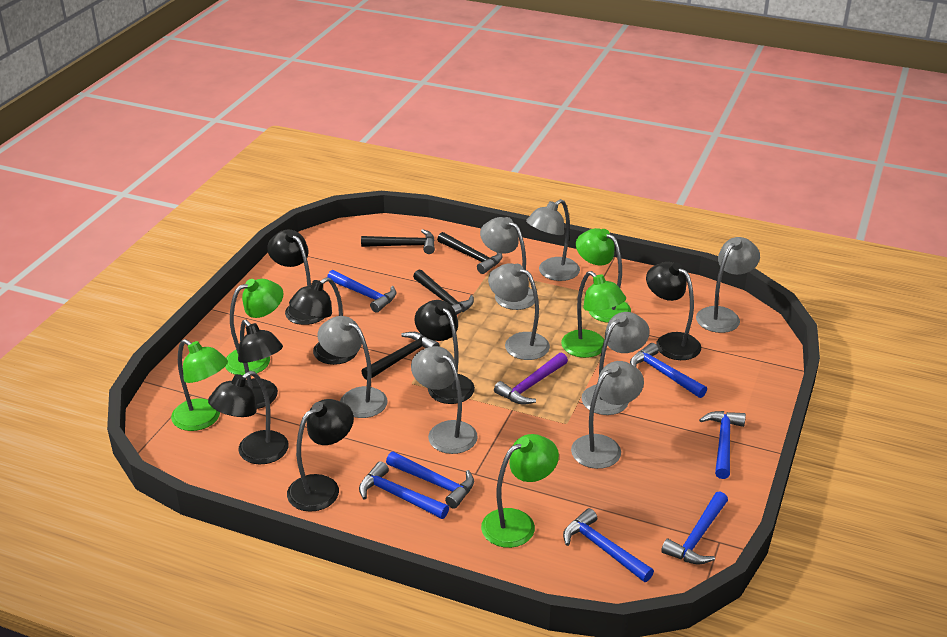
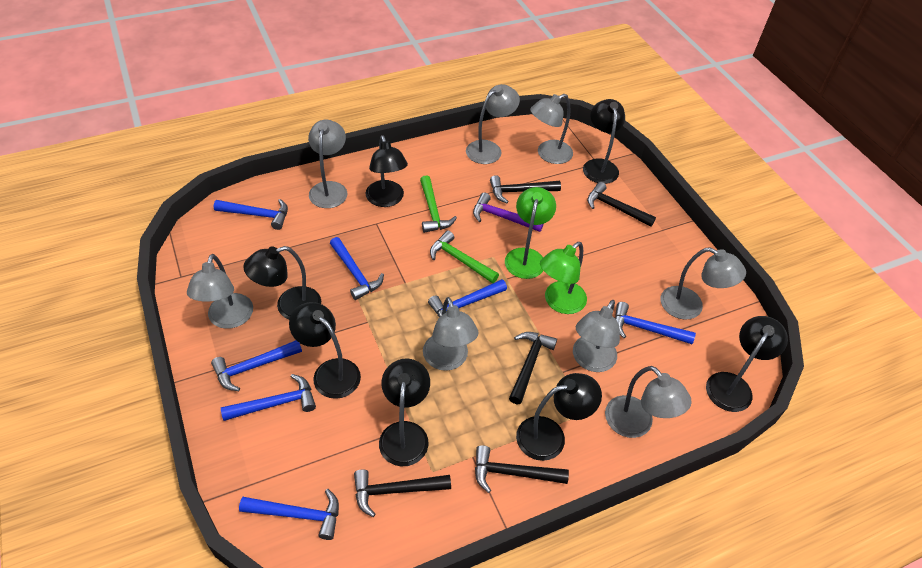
black hammer: [361,229,435,254] [361,332,440,380] [413,269,474,315] [437,232,502,274] = 4 -> [354,469,451,517] [475,445,569,493] [490,175,561,203] [509,332,557,404] [587,182,656,227] = 5
green hammer: none = 0 -> [420,175,457,233] [430,230,499,283] = 2
green lamp: [171,339,228,431] [225,279,283,375] [481,434,559,548] [561,271,626,358] [576,228,631,323] = 5 -> [505,187,556,279] [540,242,587,314] = 2

